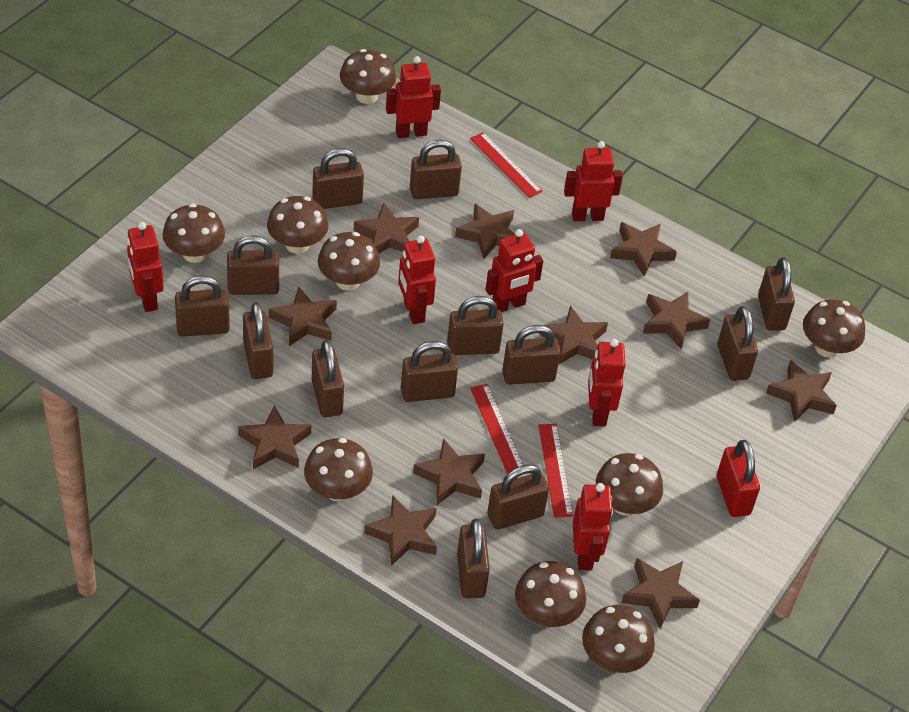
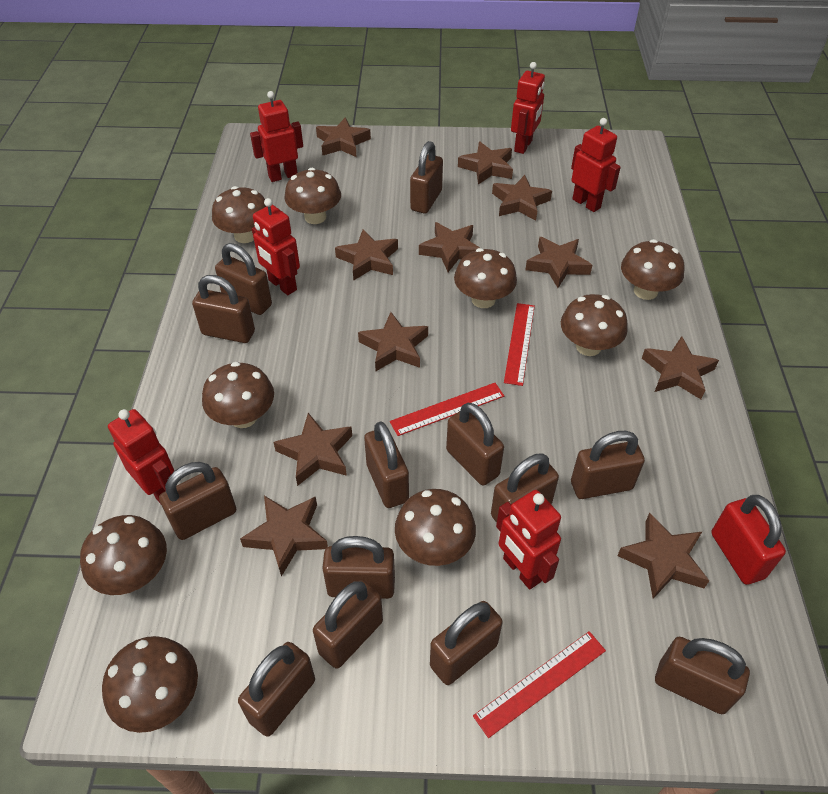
red robot: [127,222,164,312] [386,56,441,138] [398,235,436,324] [486,229,543,312] [564,141,623,221] [573,483,613,571] [588,339,626,427] = 7 -> [108,409,174,504] [250,91,303,182] [252,198,300,295] [496,490,561,590] [511,62,545,154] [571,118,621,212] = 6

